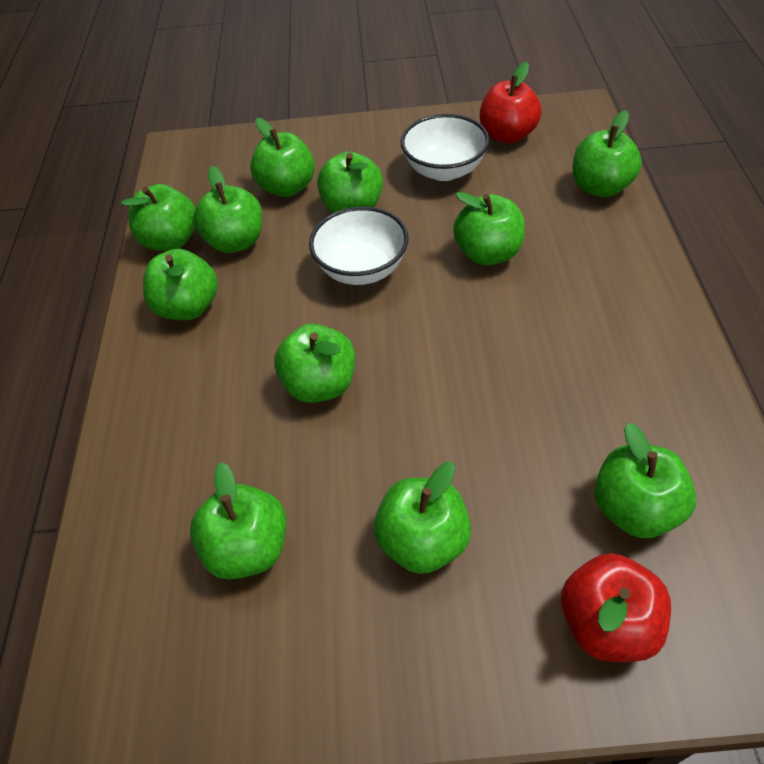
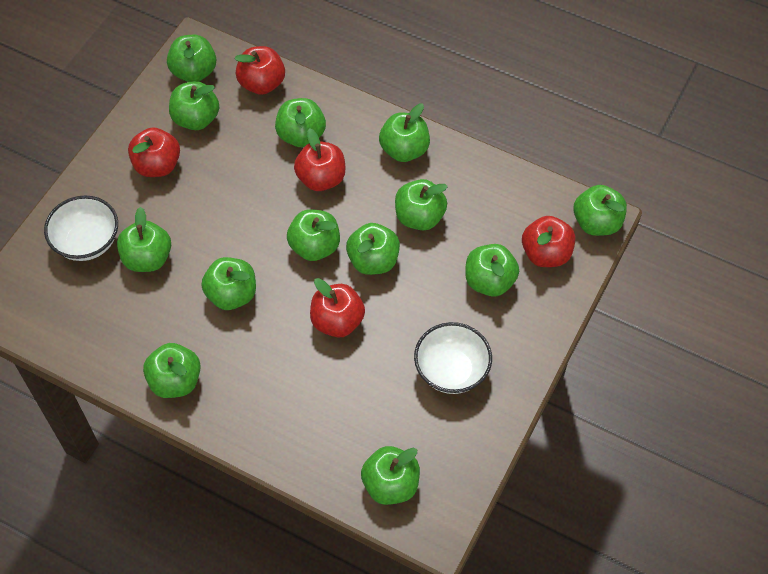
green apple: [122,184,196,251] [143,249,218,320] [190,462,287,580] [194,166,262,253] [250,118,315,197] [274,324,355,403] [317,152,383,213] [374,462,471,574] [453,192,525,265] [572,110,642,197] [594,423,697,538] = 11 -> [117,207,171,272] [143,343,201,398] [167,35,216,82] [169,81,219,130] [201,257,256,310] [275,98,326,147] [287,209,340,261] [346,223,400,275] [361,446,420,505] [379,104,430,162] [395,179,448,230] [465,244,519,297] [574,185,627,236] = 13
red apple: [480,62,542,144] [561,553,671,662] = 2 -> [128,127,180,177] [235,46,285,95] [294,128,345,191] [310,278,365,337] [522,216,575,267] = 5

